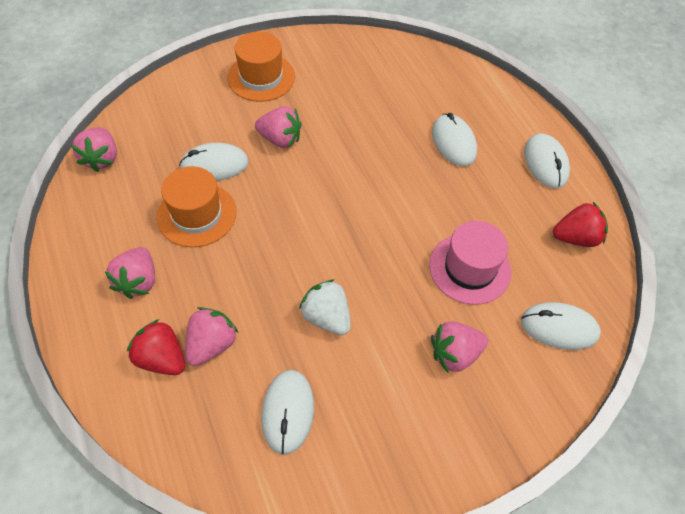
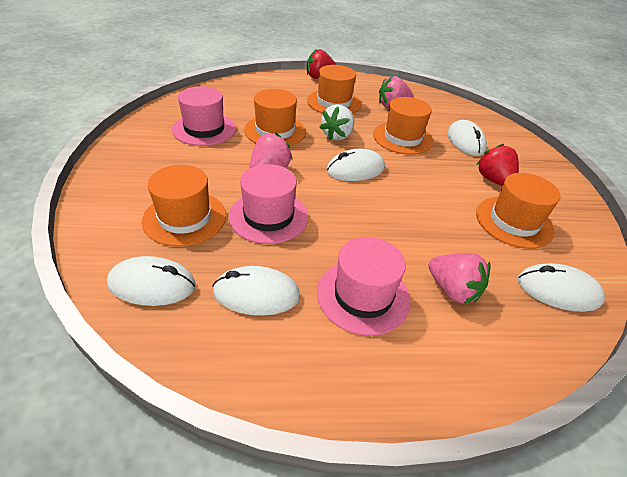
orange hat: [157,166,236,247] [227,32,295,102] = 2 -> [142,165,226,247] [244,89,306,146] [307,65,362,114] [373,97,434,155] [476,173,560,249] = 5
pink hat: [429,221,511,305] = 1 -> [172,86,236,146] [229,164,308,244] [317,237,411,336] = 3
pink strawberry: [72,127,117,172] [105,247,155,299] [185,307,238,366] [255,106,301,148] [431,321,488,372] = 5 -> [250,132,293,168] [379,76,414,108] [428,253,490,304] = 3

